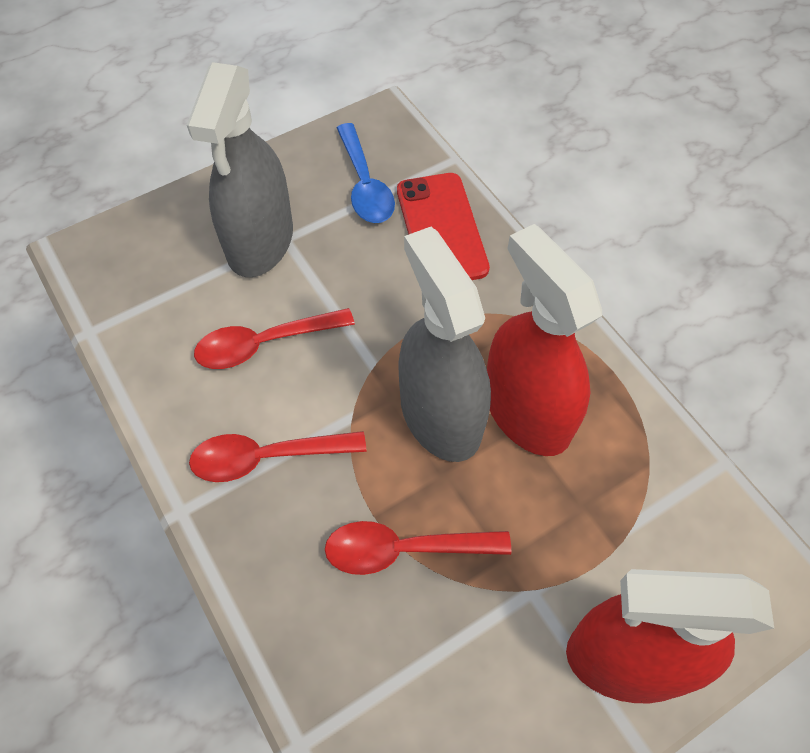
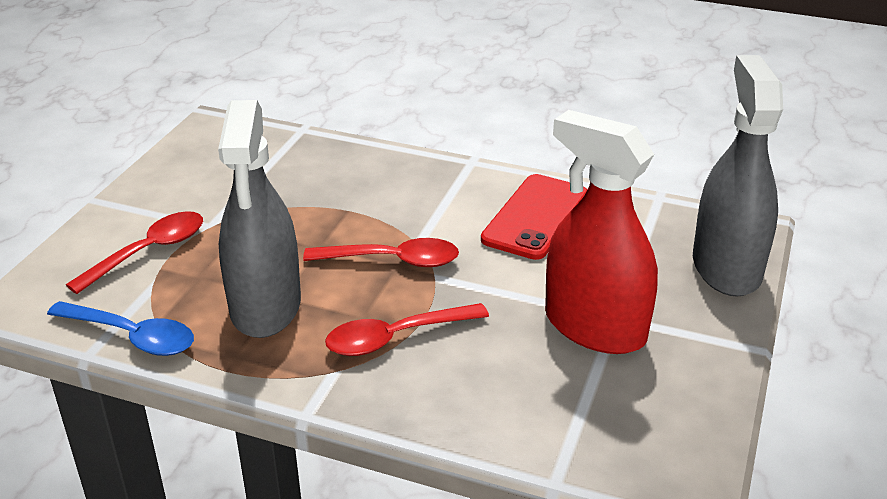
red spray bottle: [487,224,602,456] [566,569,774,703] = 2 -> [545,110,658,354] = 1

